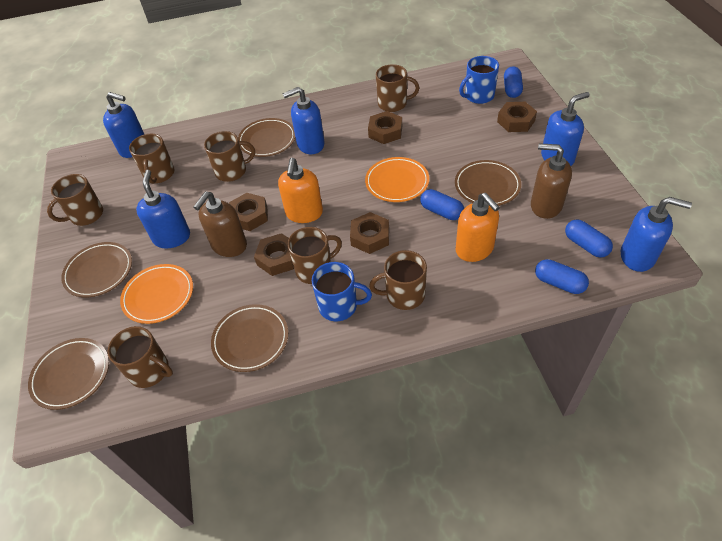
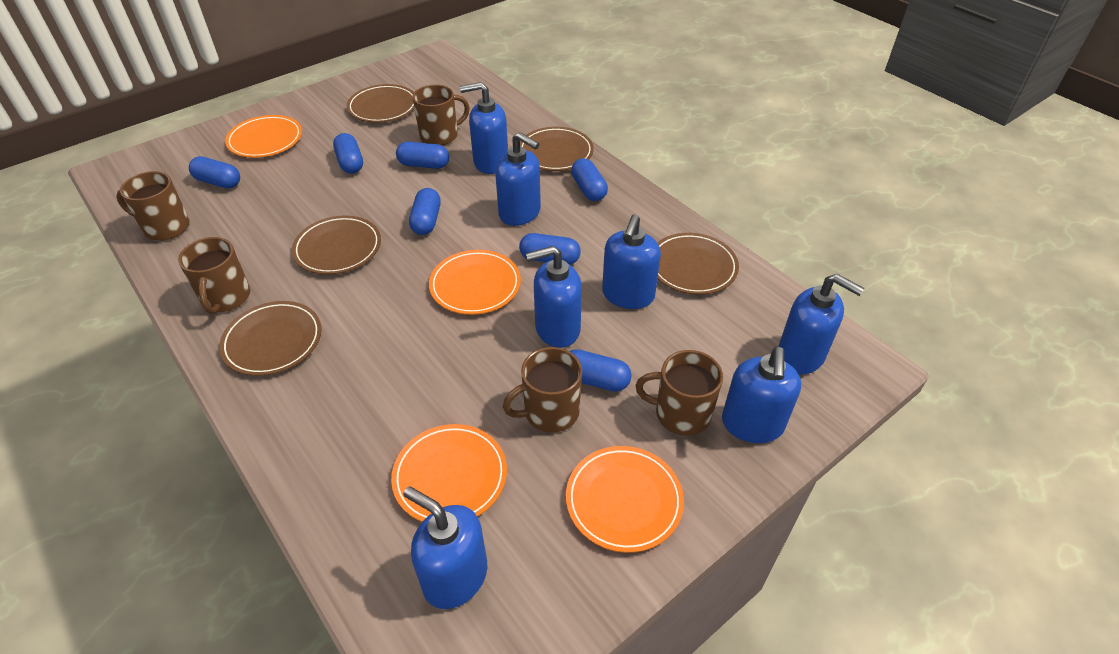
blue capsule: [420,189,464,220] [504,66,523,98] [535,259,589,294] [565,219,613,258] = 4 -> [189,156,240,189] [333,133,363,174] [396,142,449,169] [409,188,441,235] [519,233,581,265] [570,349,632,392] [571,158,608,201] = 7
blue mug: [312,262,372,321] [459,56,499,104] = 2 -> none = 0
blue soap dispenser: [103,92,144,158] [136,170,190,249] [282,87,325,154] [541,92,590,166] [621,197,692,272] = 5 -> [403,486,487,609] [460,82,508,174] [495,132,541,226] [526,246,582,348] [602,214,661,309] [722,347,801,443] [778,274,864,374] = 7
brown mug: [47,174,103,226] [107,326,173,388] [129,134,174,184] [204,131,255,182] [288,227,342,284] [369,250,427,310] [376,64,419,112] = 7 -> [116,171,190,241] [178,237,250,314] [412,85,470,145] [503,347,582,433] [636,350,723,436] = 5
brown nut: [229,193,268,231] [254,233,294,276] [350,212,389,254] [368,111,402,144] [497,102,537,132] = 5 -> none = 0
brown soap dispenser: [194,192,247,257] [531,143,572,219] = 2 -> none = 0
orange plate: [120,264,193,324] [365,157,429,202] = 2 -> [225,115,302,158] [391,424,507,522] [429,250,521,315] [566,446,684,553] = 4
orange soap dispenser: [278,158,323,223] [456,193,500,262] = 2 -> none = 0

